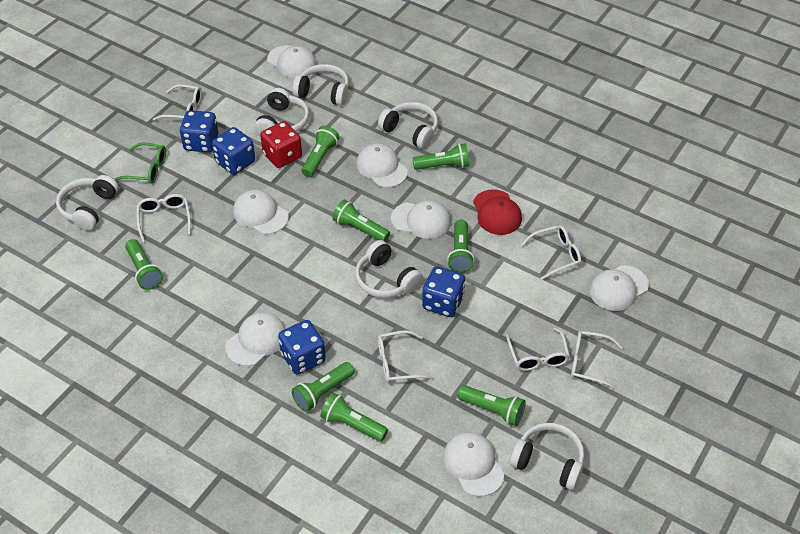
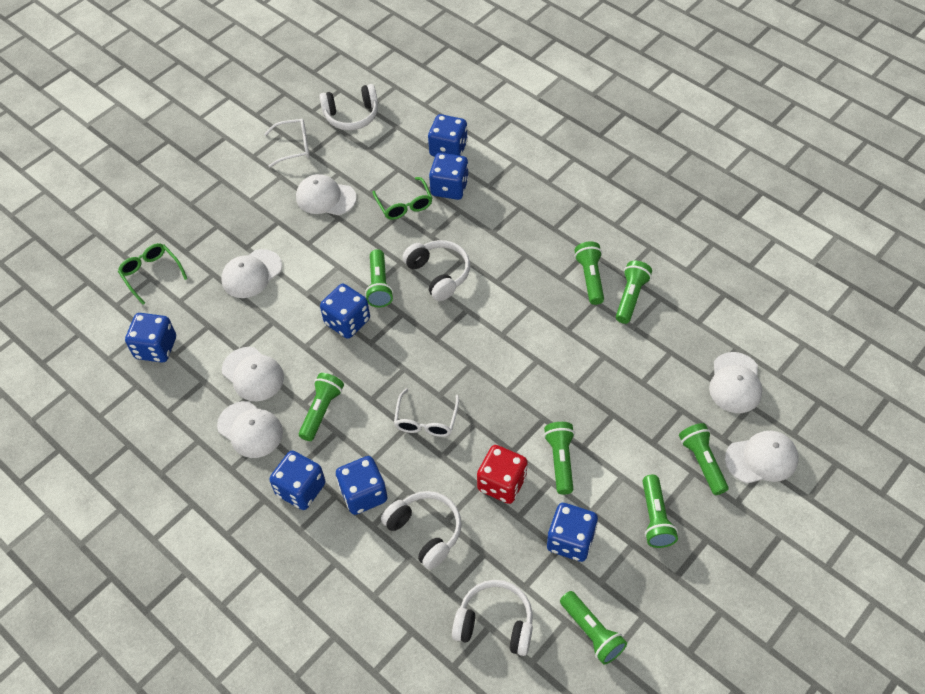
blue dice: [180,110,218,153] [212,127,255,175] [278,320,326,374] [422,266,465,317] = 4 -> [125,313,176,363] [269,451,326,510] [320,284,370,339] [336,456,387,515] [428,114,468,157] [429,153,469,200] [547,503,598,562] = 7
green glasses: [114,142,166,184] = 1 -> [118,243,187,305] [373,177,432,220] = 2
red cap: [473,189,522,235] = 1 -> none = 0
white cap: [225,312,286,366] [233,189,289,234] [267,45,317,78] [356,143,408,188] [391,200,451,239] [443,432,504,497] [589,265,649,311] = 7 -> [217,401,283,458] [221,249,282,298] [222,347,284,401] [296,174,357,215] [709,352,762,413] [725,431,798,484] = 6
white glasses: [137,194,191,243] [153,84,202,121] [378,330,433,383] [506,328,570,371] [521,225,581,280] [571,331,623,390] = 6 -> [265,118,310,167] [394,388,459,437] = 2
white headphones: [56,175,119,231] [254,88,309,136] [292,64,349,106] [355,240,423,298] [378,102,438,149] [509,423,584,490] = 6 -> [319,84,378,130] [381,491,462,570] [402,240,470,301] [452,580,533,656] = 4

